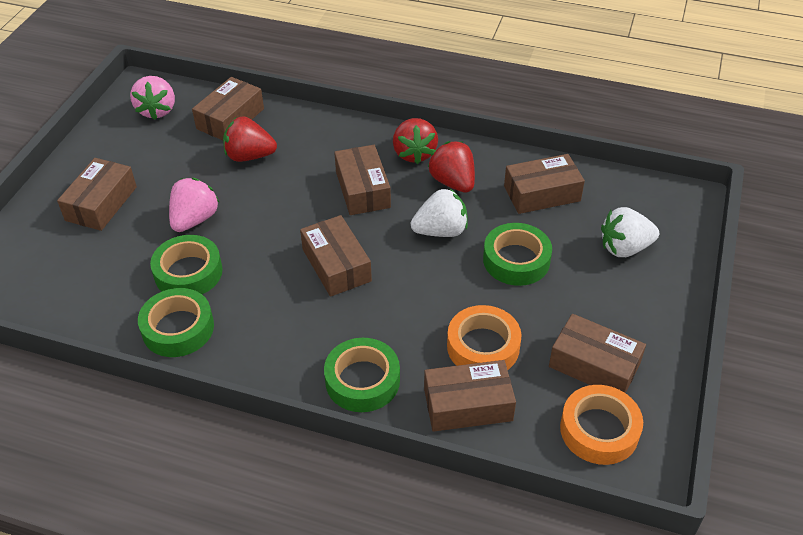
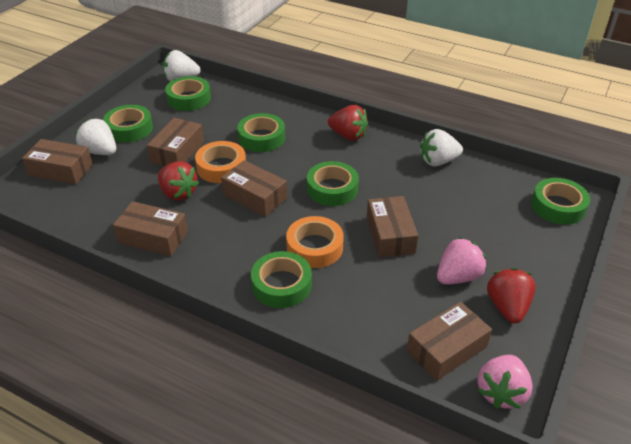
brown box: [57,158,137,231] [192,77,264,140] [300,215,372,297] [334,145,391,215] [424,360,516,432] [504,154,585,214] [549,314,646,393] = 7 -> [22,139,93,184] [113,201,188,256] [147,118,204,167] [221,160,287,217] [367,196,419,257] [407,302,492,381] = 6
green tape: [138,288,214,357] [150,235,223,294] [324,338,400,412] [483,223,552,286] = 4 -> [103,105,153,143] [165,76,211,111] [237,113,285,152] [251,251,312,308] [307,161,359,206] [531,178,590,225] = 6
white strawberry: [411,188,468,237] [601,207,659,257] = 2 -> [75,119,116,155] [163,50,201,81] [420,129,463,166] = 3

